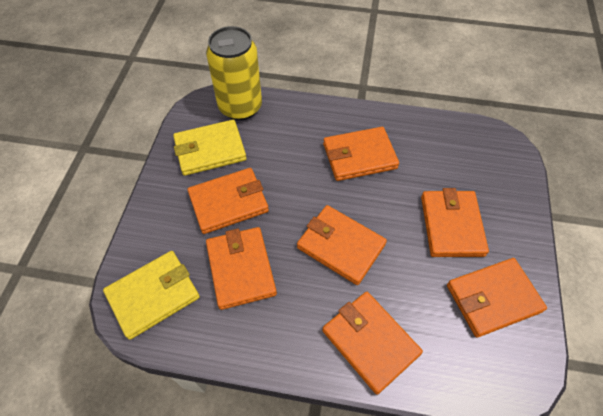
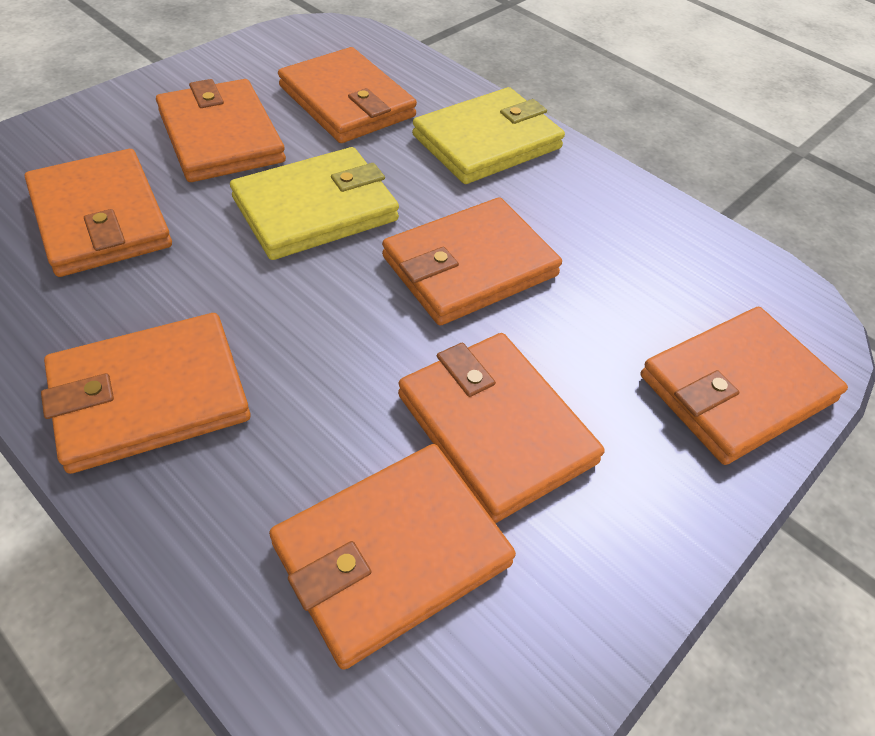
orange wallet: [188,168,269,234] [206,227,277,310] [297,205,387,285] [322,292,423,395] [323,127,399,181] [421,188,489,257] [447,258,547,337] = 7 -> [25,149,172,277] [41,313,251,474] [156,79,286,182] [269,444,516,670] [278,47,417,143] [382,197,562,326] [398,333,605,523] [641,307,848,465] = 8
yellow can: [206,26,262,120] = 1 -> none = 0

